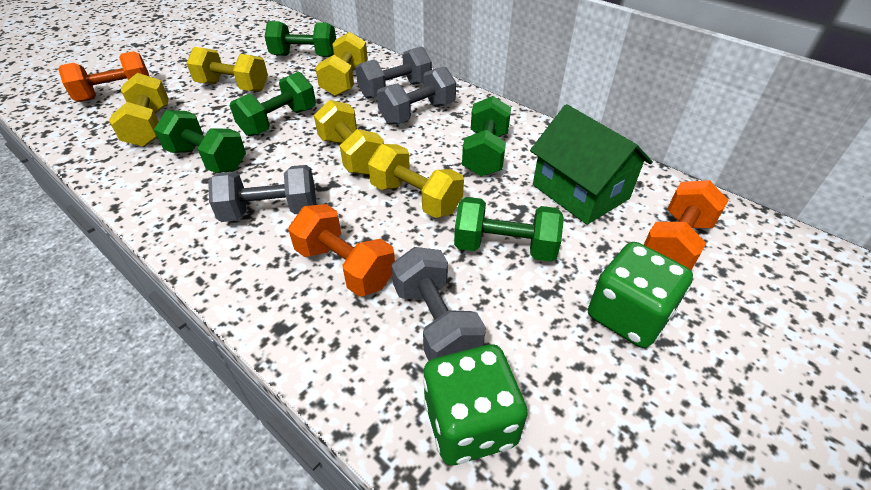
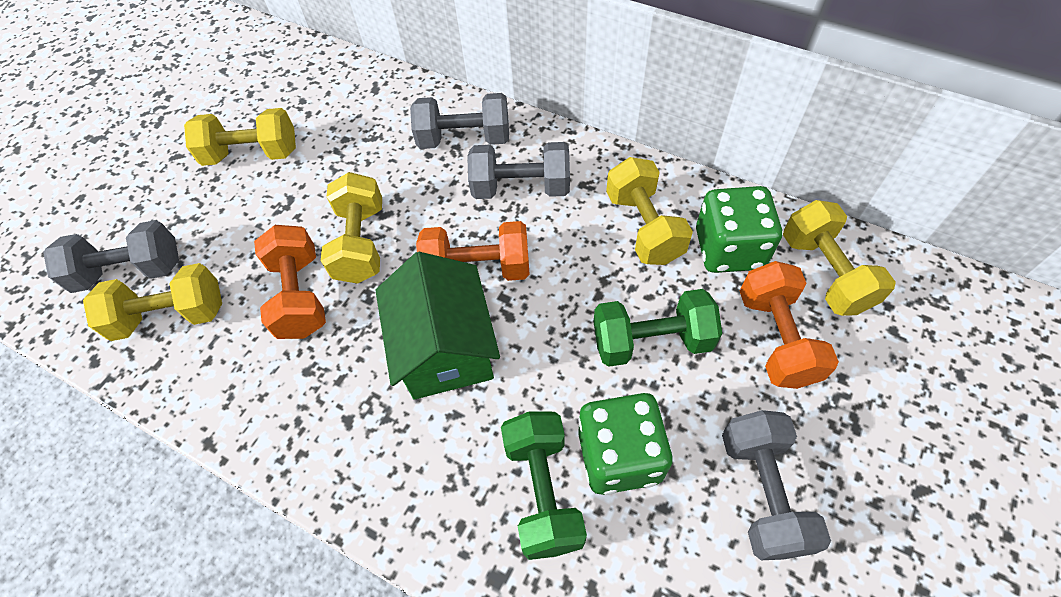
green dumbbell: [154,110,246,173] [230,72,316,136] [265,21,336,57] [454,197,564,262] [462,96,511,177] = 5 -> [501,411,587,560] [594,289,722,367] = 2

